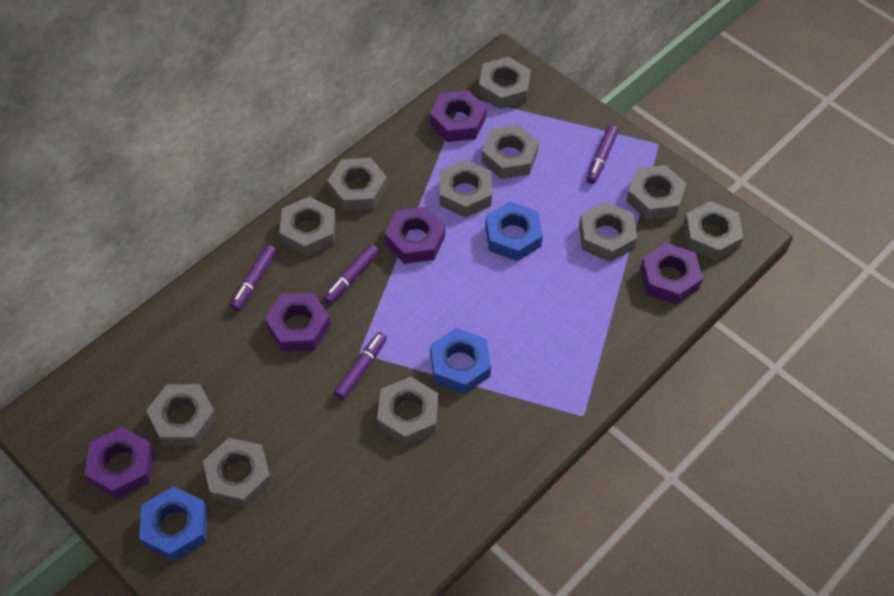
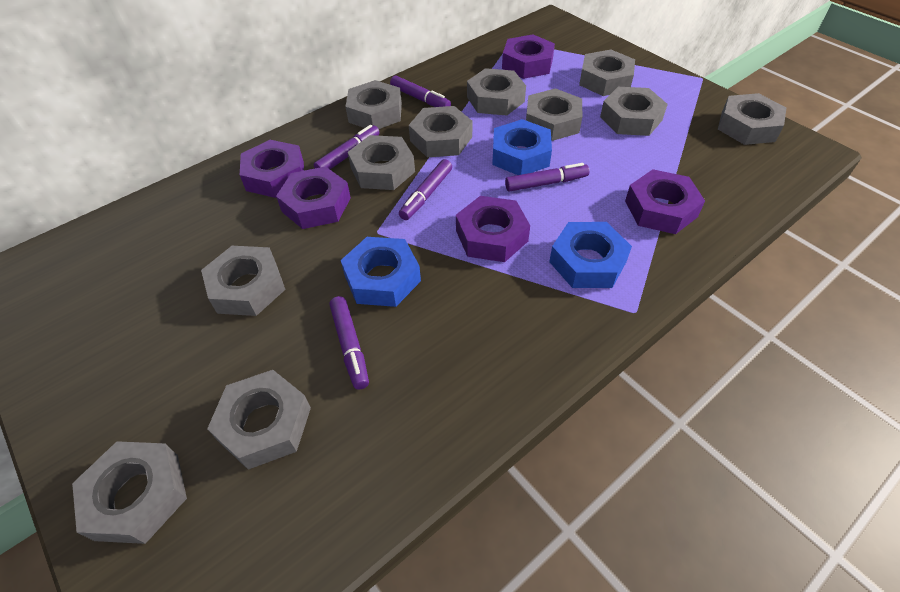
purple marker: [230,245,276,311] [323,244,379,304] [334,332,387,400] [586,125,618,184] = 4 -> [314,125,380,169] [329,296,369,389] [390,76,451,107] [399,159,452,220] [505,163,589,192] = 5

